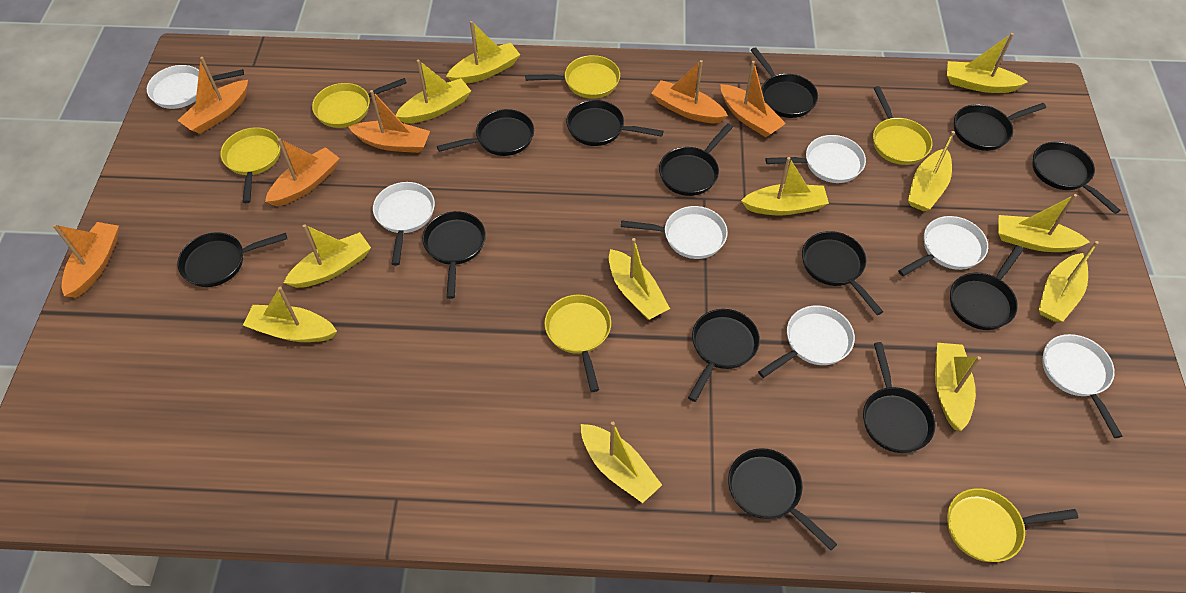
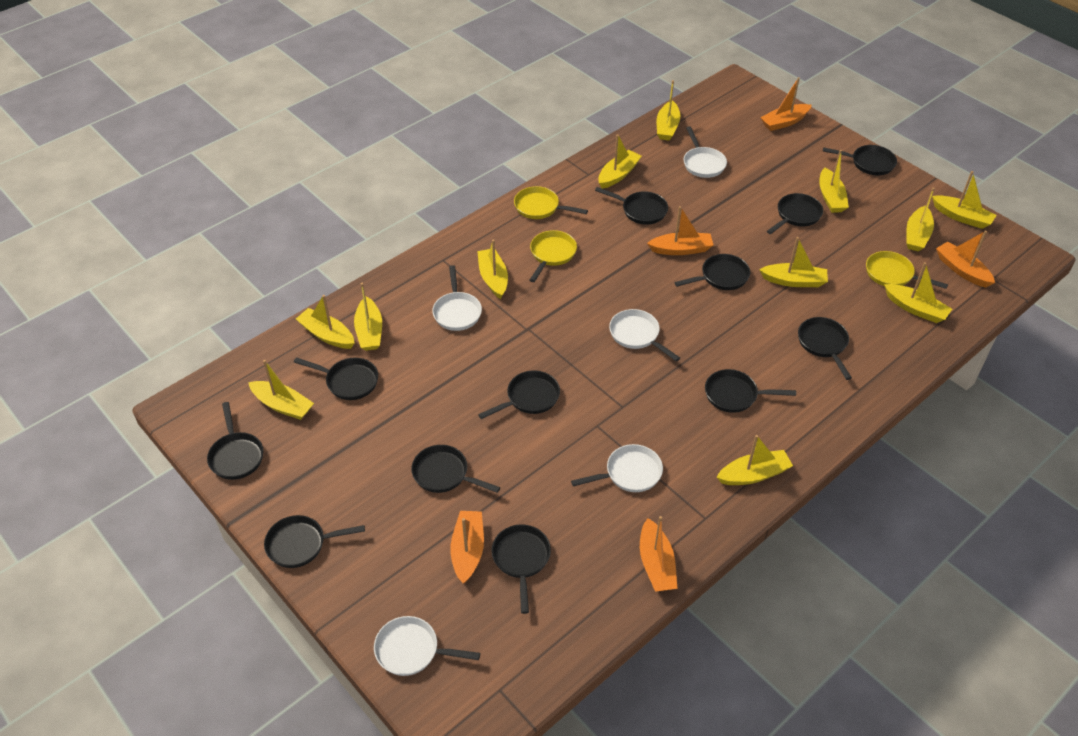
black pan: [177,232,287,287] [422,211,486,299] [437,109,534,156] [566,100,664,146] [659,123,733,196] [688,309,760,402] [728,448,837,550] [751,47,818,118] [802,231,883,315] [863,342,935,453] [950,245,1024,330] [954,103,1046,151] [1032,142,1121,214] = 13 -> [207,402,263,480] [264,515,365,568] [294,358,378,400] [411,445,500,493] [478,371,560,419] [491,524,551,614] [595,187,668,225] [674,254,750,290] [705,369,796,413] [767,193,823,234] [798,317,852,380] [823,145,897,175] = 12
orange boat: [53,222,119,298] [177,57,248,134] [265,138,340,206] [348,90,430,153] [651,60,728,123] [720,61,786,137] = 6 -> [450,511,484,584] [640,516,678,592] [647,206,713,255] [760,77,812,131] [936,231,995,288] = 5
white pan: [147,65,244,109] [373,182,435,265] [621,206,728,259] [758,305,855,378] [765,135,866,183] [898,216,988,276] [1042,334,1122,438] = 7 -> [374,616,480,676] [432,265,482,331] [571,444,663,492] [609,309,680,361] [684,126,727,178] = 5
yellow pan: [220,127,281,203] [312,78,407,128] [525,55,620,99] [544,295,611,392] [873,86,932,165] [947,488,1078,562] = 6 -> [514,186,588,219] [530,230,577,282] [866,251,948,289] = 3

